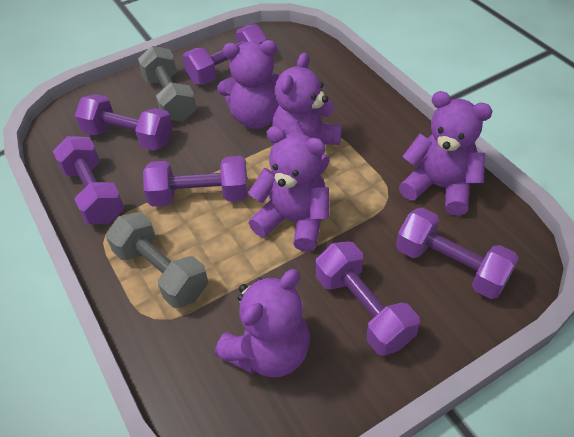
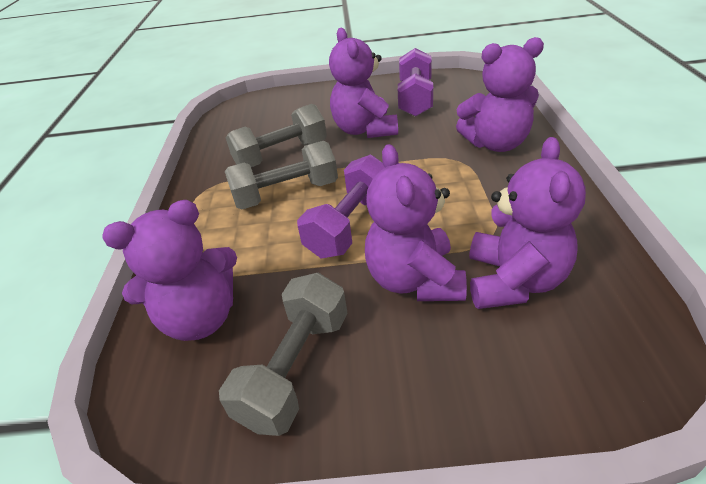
grey dumbbell: [106,212,208,308] [138,46,197,122] = 2 -> [219,273,348,436] [225,141,338,209] [226,104,327,167] = 3
purple dumbbell: [53,136,125,225] [75,94,173,151] [143,156,248,207] [183,24,267,85] [316,241,420,356] [396,207,519,299] = 6 -> [297,155,385,259] [398,48,433,117] = 2

